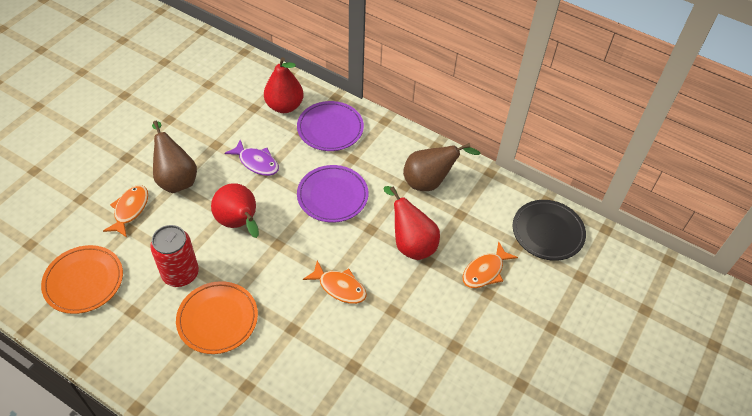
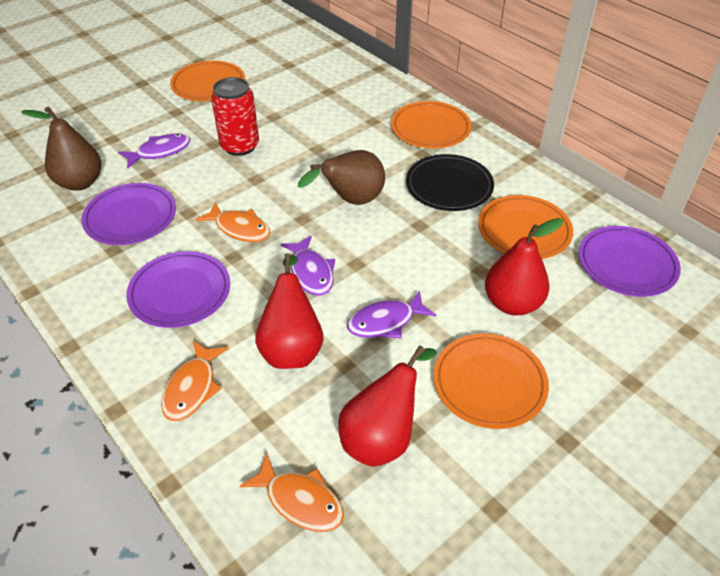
orange plate: [41,245,123,314] [176,281,258,354] = 2 -> [170,61,245,101] [391,101,472,148] [433,334,549,429] [478,195,573,259] = 4
purple fish: [224,140,279,176] = 1 -> [118,134,191,169] [281,236,335,296] [347,291,436,338] = 3
purple plate: [297,101,364,151] [297,165,368,223] = 2 -> [81,183,176,245] [126,251,230,328] [579,226,681,297] = 3

